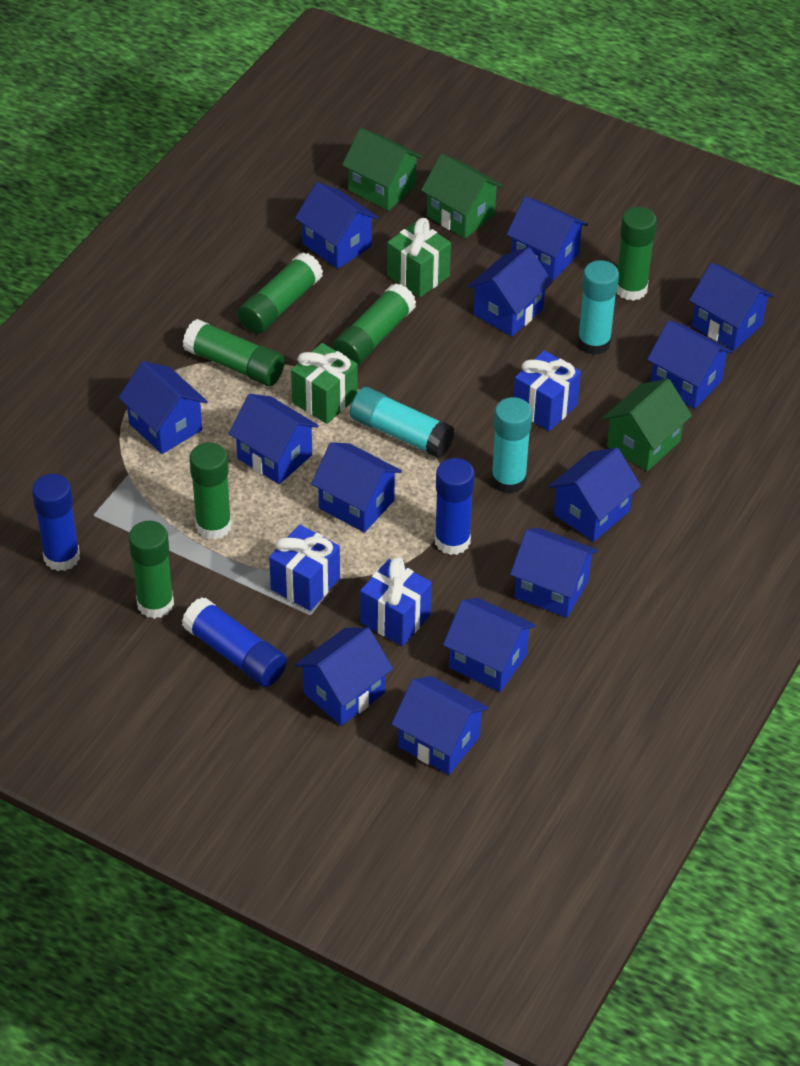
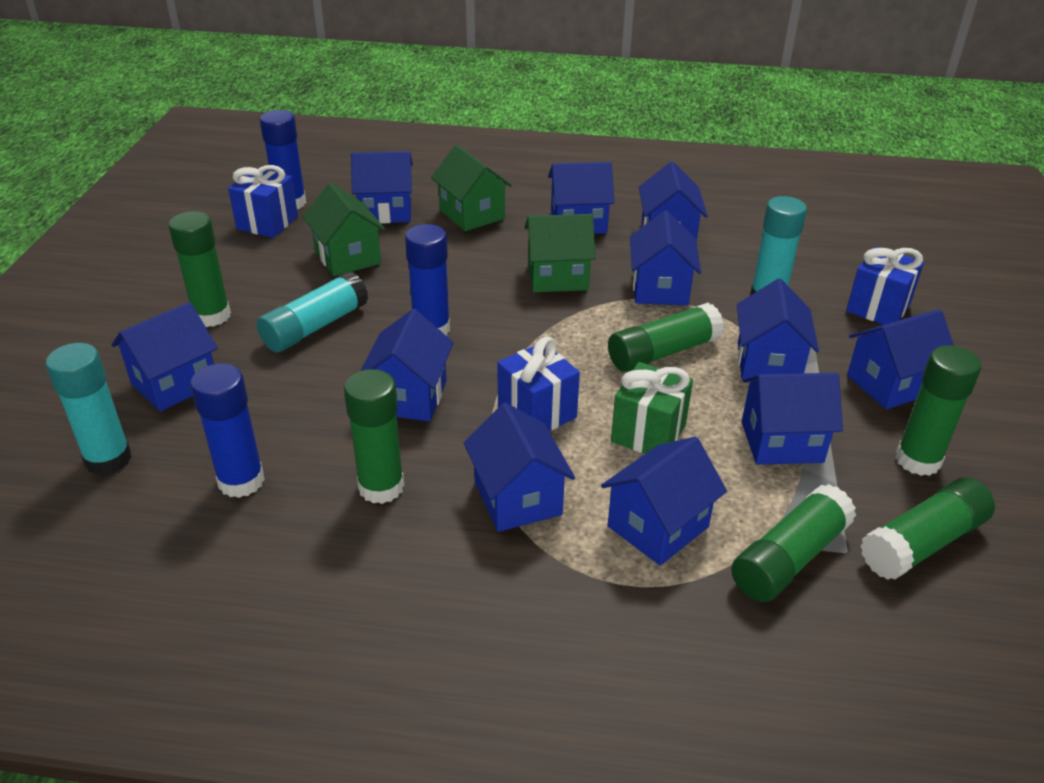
blue house: [118,361,208,454] [228,394,319,484] [295,182,379,269] [295,627,393,726] [311,442,402,533] [391,676,489,775] [443,598,536,692] [468,247,553,337] [506,196,588,280] [510,528,598,618] [549,448,641,542] [647,320,733,409] [689,263,774,350] = 13 -> [111,302,218,412] [351,151,413,224] [361,309,453,422] [464,403,575,532] [548,162,614,234] [601,437,727,566] [630,211,701,306] [639,162,708,243] [737,278,819,380] [742,373,843,465] [847,309,954,410] = 11
green gift: [291,343,358,424] [387,218,451,297] = 2 -> [611,362,693,454] = 1

